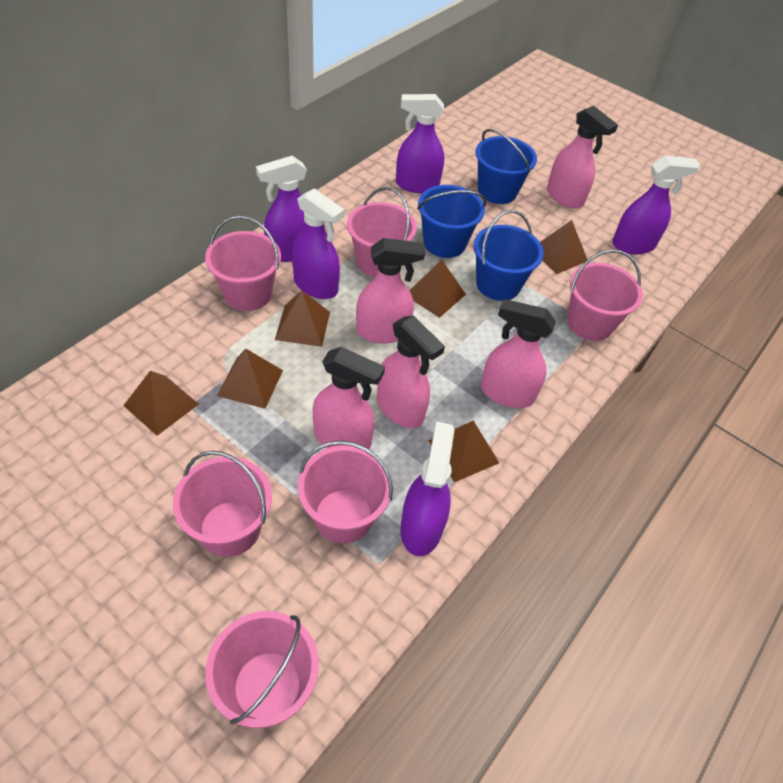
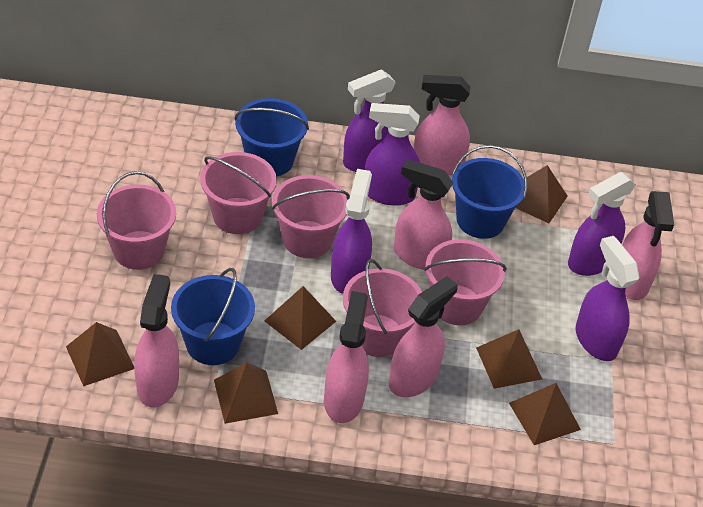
pink bucket: [173,451,272,557] [205,216,281,311] [205,611,319,728] [298,440,393,543] [347,187,417,277] [567,249,643,341] = 6 -> [97,171,176,270] [200,152,277,234] [272,175,350,258] [343,259,422,357] [424,239,506,325] = 5
pink spray bottle: [312,347,385,449] [356,238,425,344] [377,316,445,428] [481,299,556,408] [547,106,618,208] = 5 -> [134,274,179,407] [324,291,369,423] [389,276,458,397] [394,159,454,270] [414,75,470,175] [622,191,674,300] = 6

